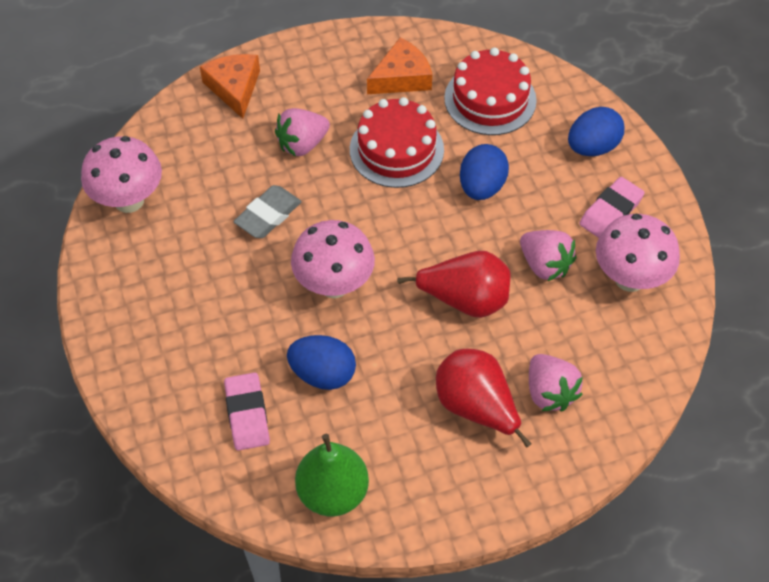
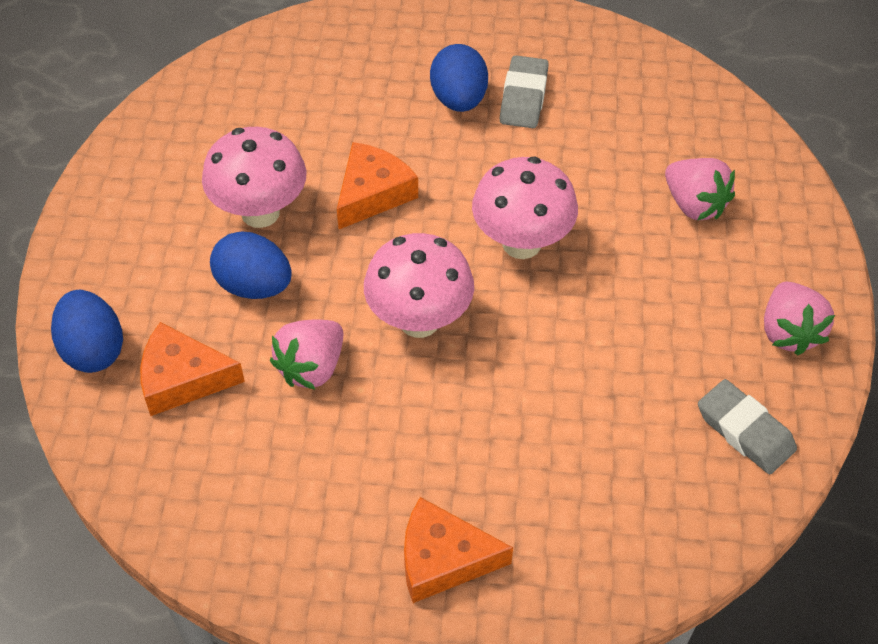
green pear: [295,434,369,516] = 1 -> none = 0
grey eraser: [234,185,302,238] = 1 -> [500,55,549,128] [698,379,797,474] = 2
orange cheese: [200,54,260,119] [367,37,432,94] = 2 -> [140,322,245,416] [337,142,418,229] [404,497,513,603] = 3
pink eraser: [224,372,270,451] [579,177,645,238] = 2 -> none = 0
red cake: [350,97,444,188] [444,48,537,135] = 2 -> none = 0
red pear: [397,251,511,318] [436,349,532,448] = 2 -> none = 0

